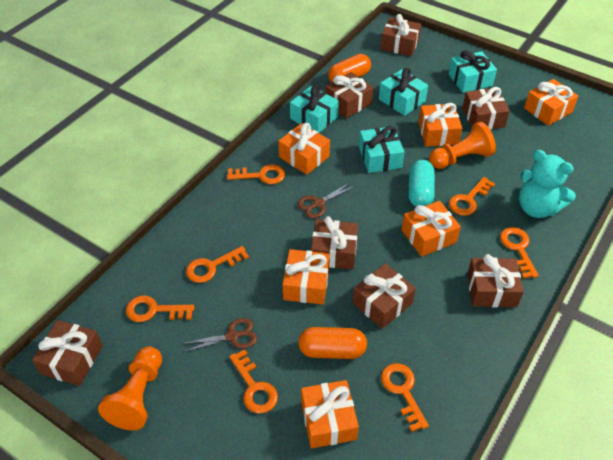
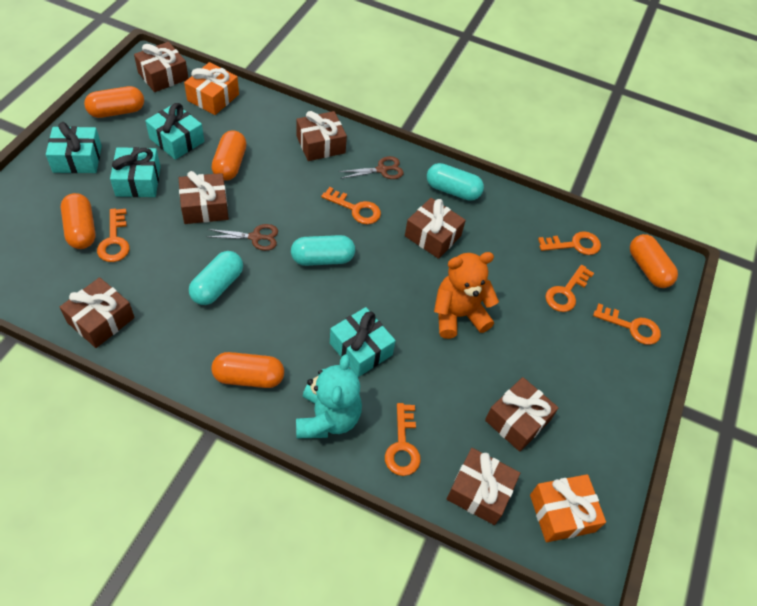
orange capsule: [298,327,367,359] [328,54,371,83] = 2 -> [61,193,96,249] [84,86,144,118] [211,352,284,388] [212,130,246,181] [630,234,678,288] = 5
orange gift: [278,123,330,175] [282,249,330,305] [301,380,359,448] [402,201,461,257] [418,103,462,147] [524,79,578,126] = 6 -> [184,62,239,115] [530,474,606,542] = 2
orange key: [126,296,195,322] [186,246,249,283] [227,164,285,184] [229,349,278,413] [381,363,429,432] [449,177,495,216] [500,227,539,279] = 7 -> [97,209,130,262] [321,187,381,224] [385,403,421,476] [538,231,601,255] [545,265,594,312] [593,303,661,345] = 6
orange pawn: [98,346,162,430] [429,122,496,169] = 2 -> none = 0
orange teddy bear: none = 0 -> [434,252,499,339] = 1
turquoise capsule: [409,160,435,206] = 1 -> [189,251,243,305] [291,235,355,266] [427,163,484,201] = 3

